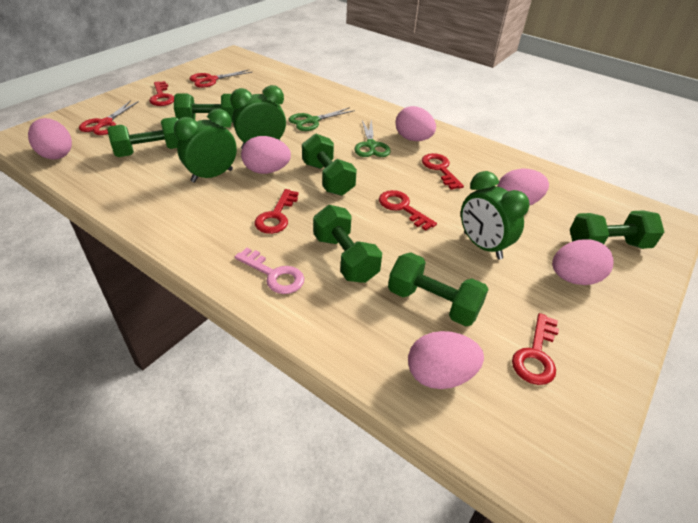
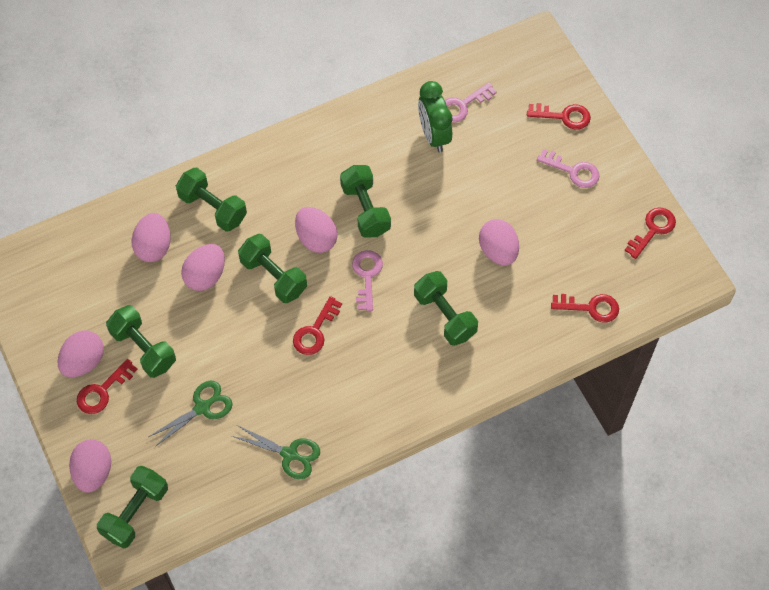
green clock: [174,109,237,183] [230,85,286,148] [461,171,529,260] = 3 -> [418,81,452,152] = 1
pink key: [235,248,304,294] = 1 -> [352,250,383,311] [445,83,497,123] [537,149,600,188] = 3
red scissors: [79,100,139,135] [190,70,252,88] = 2 -> none = 0

